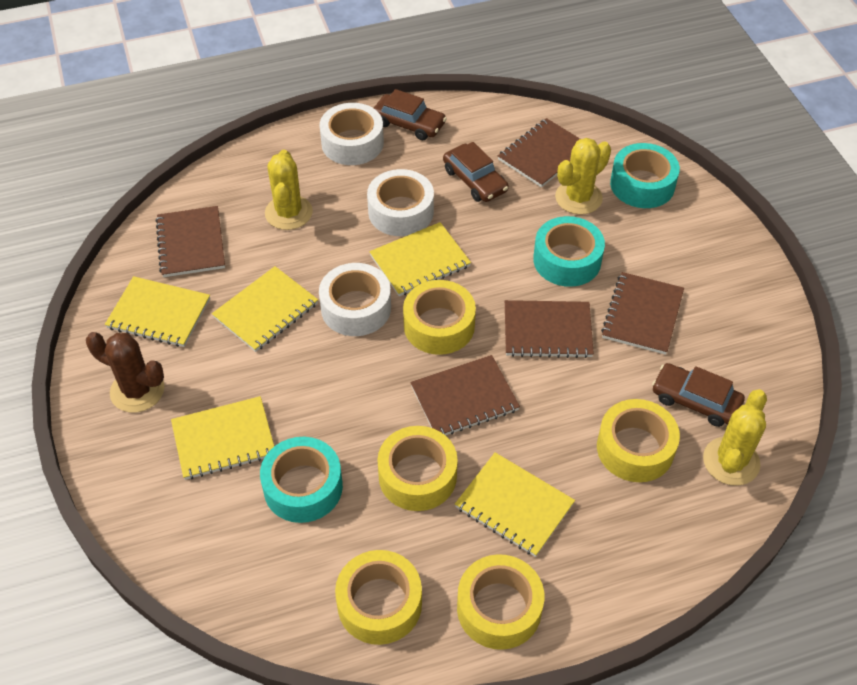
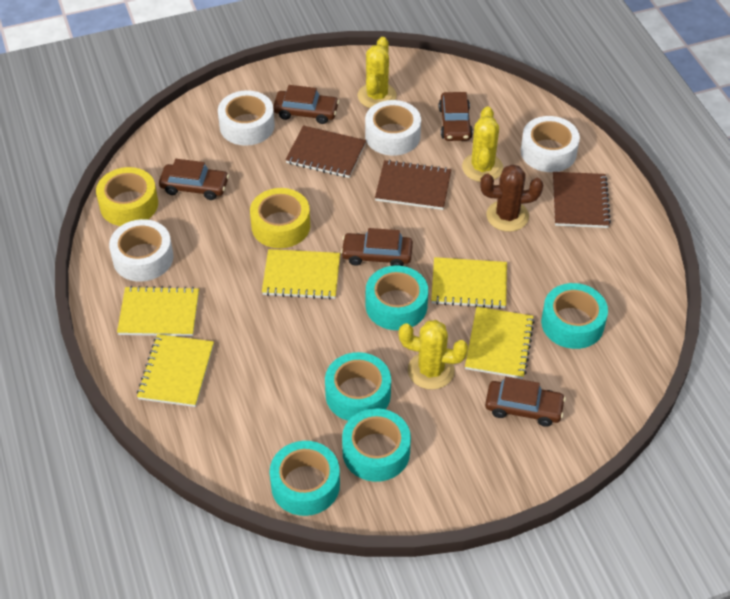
brown car: [374,89,447,140] [443,142,509,202] [652,363,745,427] = 3 -> [159,159,229,200] [273,85,339,124] [341,228,413,266] [439,92,473,141] [485,377,566,427] = 5
brown notebook: [156,206,225,277] [410,355,520,435] [498,118,580,187] [505,300,594,358] [601,272,684,355] = 5 -> [285,125,366,178] [375,160,451,210] [553,172,611,228] = 3
turquoise tape: [260,437,343,523] [533,216,605,287] [610,143,680,208] = 3 -> [269,441,340,516] [325,352,391,421] [342,408,411,482] [366,266,428,330] [541,283,608,349] = 5
white tape: [319,103,384,165] [319,263,391,336] [367,169,434,236] = 3 -> [109,219,173,282] [218,90,275,146] [365,100,421,156] [521,116,580,172] = 4
yellow tape: [335,550,422,645] [377,426,458,511] [403,280,476,355] [457,554,544,650] [597,399,680,482] = 5 -> [96,167,158,226] [250,188,310,248] = 2

